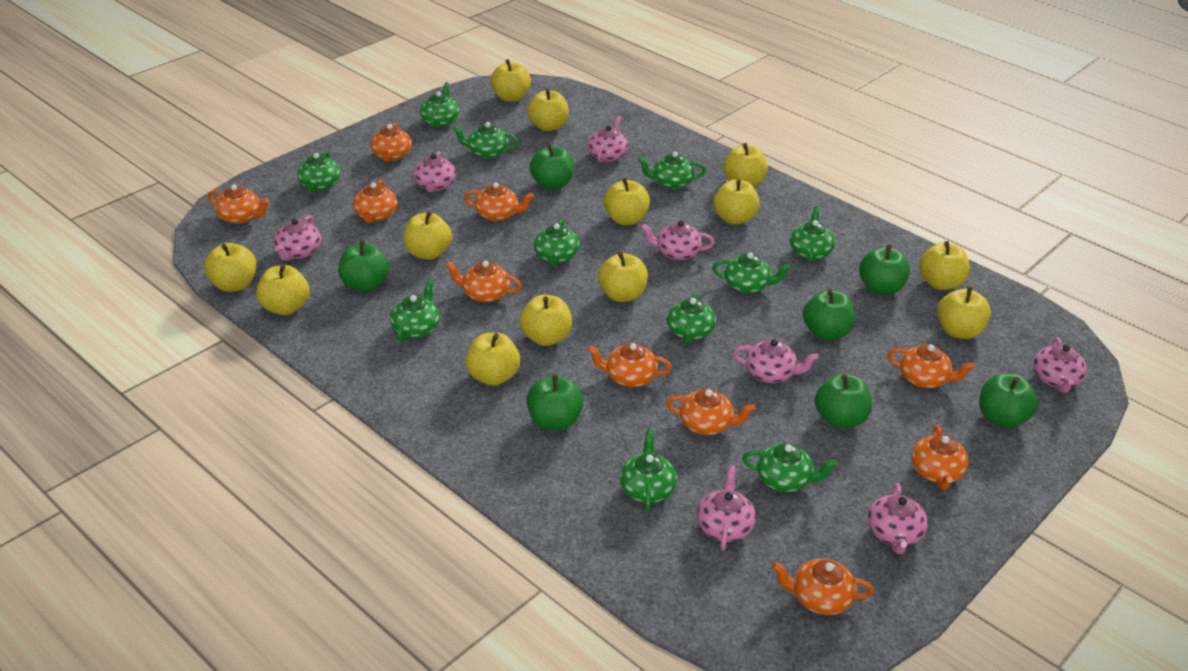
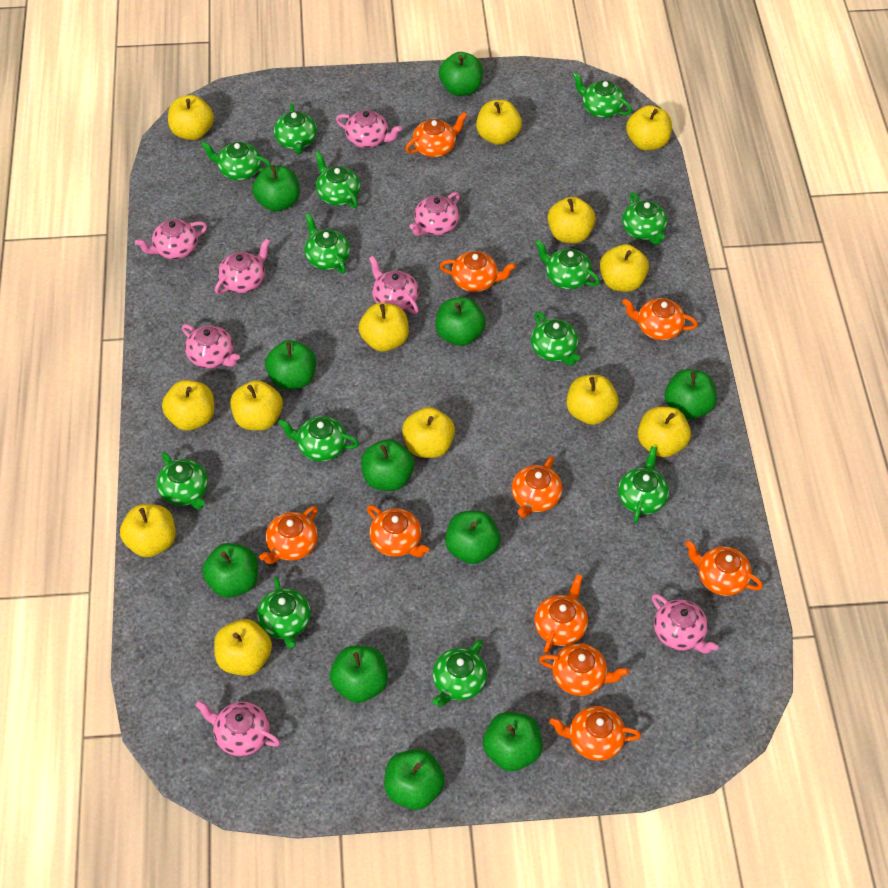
green apple: [339,240,389,292] [526,374,584,431] [530,144,574,190] [803,289,855,340] [815,373,872,428] [859,244,910,295] [979,374,1038,428] = 7 -> [202,543,258,598] [252,165,300,212] [265,340,316,390] [330,646,388,703] [361,439,414,491] [384,749,445,810] [436,297,486,346] [439,52,483,96] [445,511,500,564] [483,712,543,771] [665,369,717,419] = 11
green teapot: [297,151,340,192] [390,279,440,342] [420,82,459,128] [453,122,519,159] [534,220,579,266] [620,429,677,511] [638,152,706,189] [667,292,716,344] [712,252,791,294] [742,443,838,492] [790,206,835,263] = 11 -> [157,452,208,510] [201,141,271,181] [257,576,311,649] [274,103,317,154] [278,416,359,462] [304,213,350,274] [315,151,360,208] [433,639,487,706] [531,312,580,366] [535,239,600,289] [573,72,632,118] [618,446,669,523] [622,192,667,245] = 13

